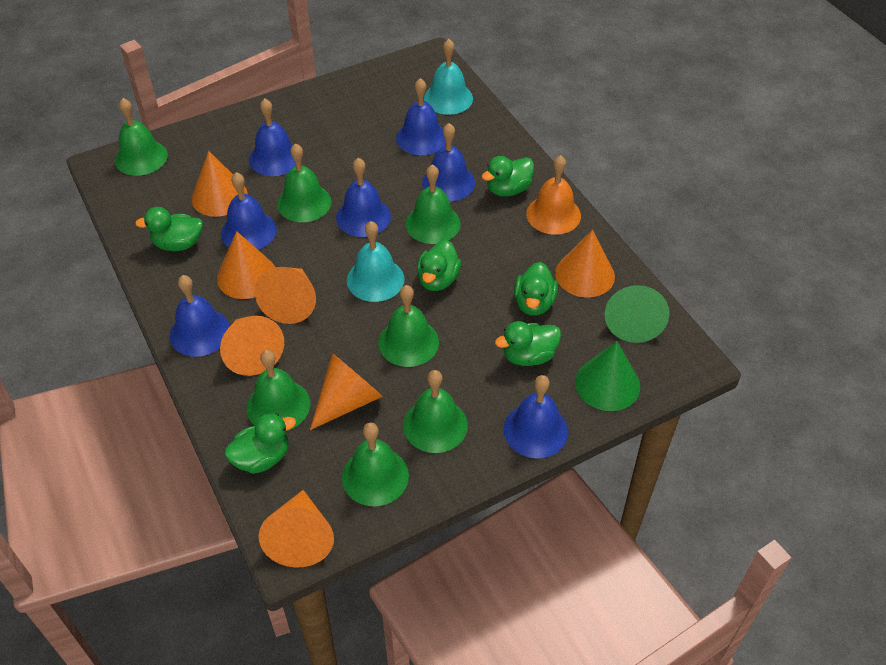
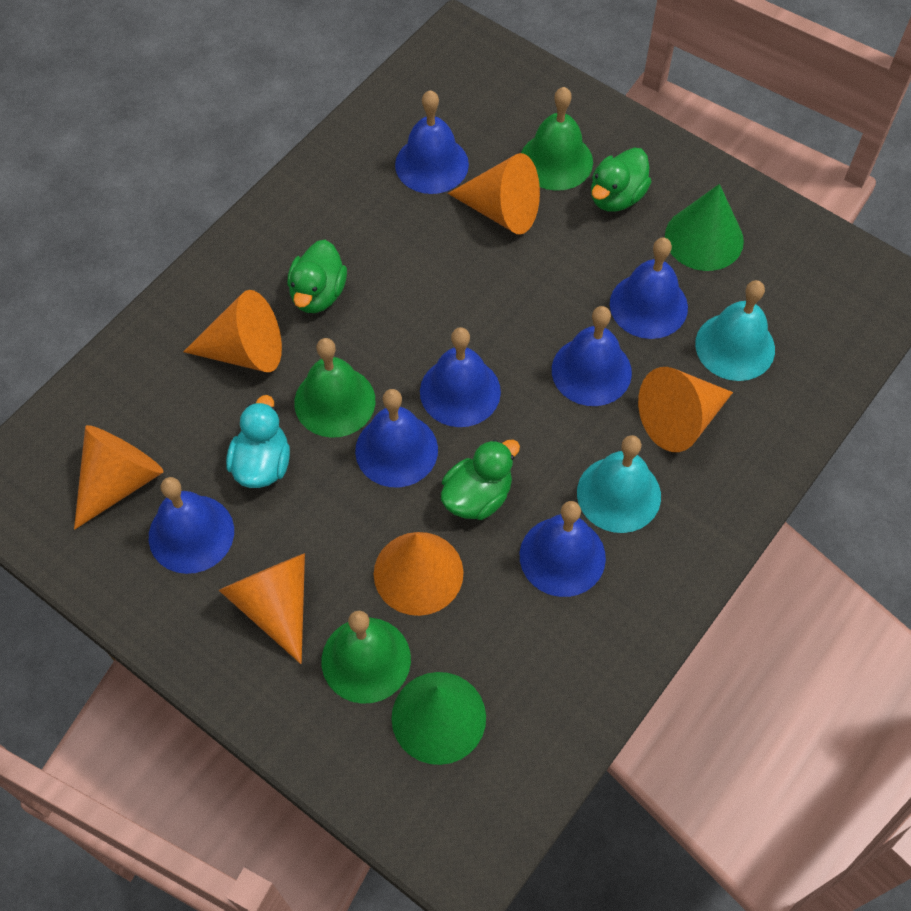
green bell: [115,98,168,176] [247,350,310,431] [277,143,332,222] [342,423,409,506] [379,285,439,367] [403,370,468,453] [405,164,461,244] = 7 -> [294,338,375,438] [322,611,411,704] [521,87,593,191] = 3
green duck: [135,207,203,251] [224,413,296,474] [417,240,461,291] [481,156,534,197] [495,321,561,366] [514,262,558,316] = 6 -> [287,240,347,313] [441,439,520,520] [591,148,652,212] = 3
orange bell: [526,155,581,235] = 1 -> none = 0
orange cone: [191,151,248,217] [217,231,275,299] [220,316,284,376] [255,267,316,324] [258,490,334,568] [310,353,383,430] [555,230,615,298] = 7 -> [74,425,164,530] [183,290,282,372] [219,553,305,664] [374,532,464,616] [448,153,540,235] [638,367,733,452] = 6
turquoise duck: none = 0 -> [226,395,290,488] = 1

